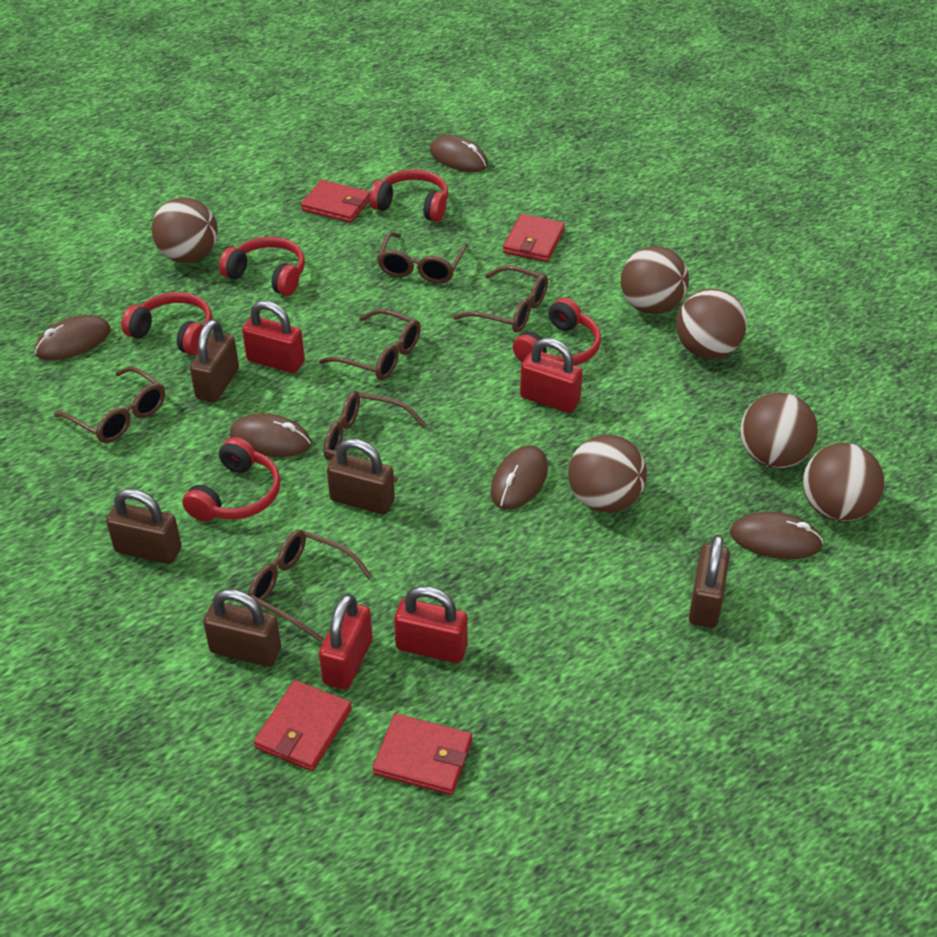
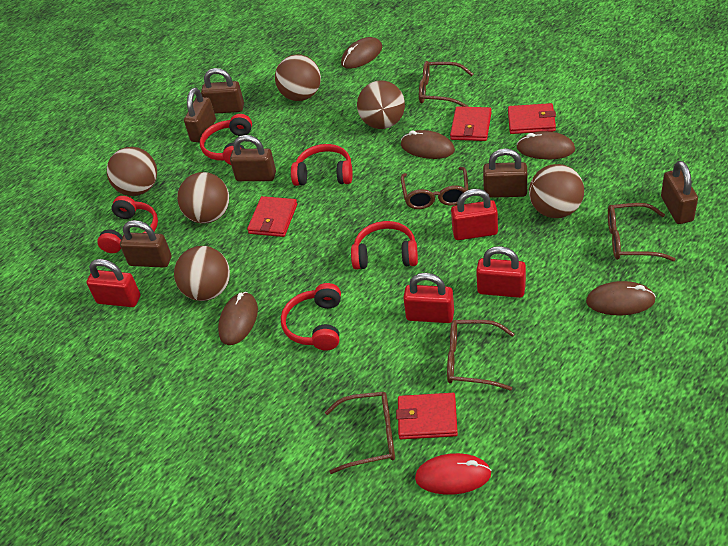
brown glasses: [54,366,165,443] [248,530,372,642] [319,309,421,380] [323,391,426,482] [377,232,468,283] [453,266,548,333] = 6 -> [325,392,395,474] [401,167,468,209] [419,61,473,107] [447,320,514,391] [608,203,676,261] = 5
brown padlock: [106,488,182,564] [190,320,239,402] [203,589,281,666] [327,438,395,514] [689,535,730,628] = 5 -> [120,220,171,268] [184,88,216,142] [201,68,244,114] [230,135,276,181] [483,148,527,198] [661,161,698,224] = 6
red mouse: none = 0 -> [415,453,492,495] = 1

